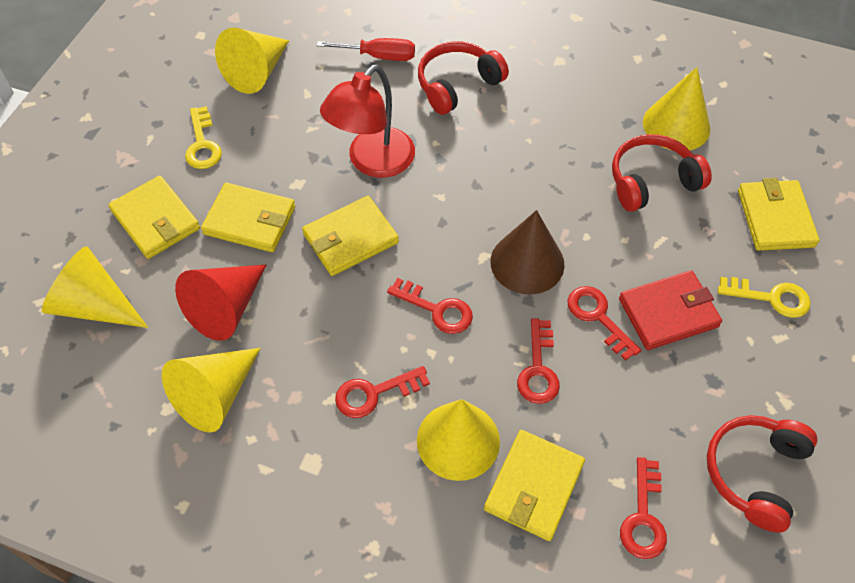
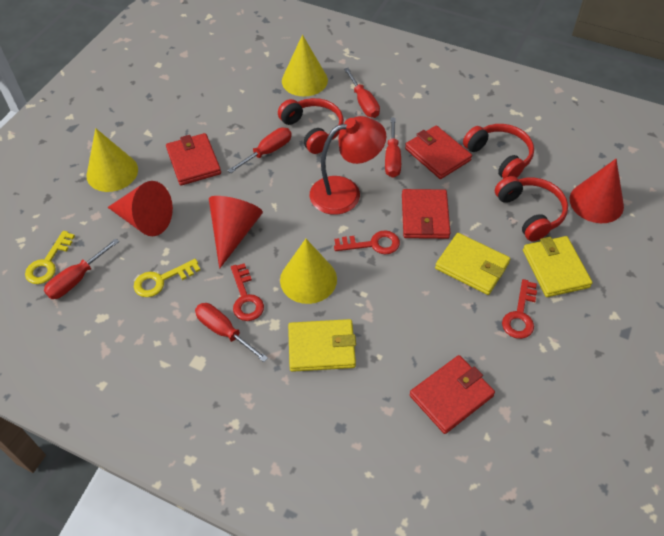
brown cone: [491,210,565,294] = 1 -> none = 0
red cone: [175,265,266,341] = 1 -> [107,181,173,236] [209,196,263,269] [570,159,624,223] = 3
red key: [335,366,430,418] [387,278,473,334] [517,318,560,404] [567,286,641,361] [620,457,667,559] = 5 -> [231,263,264,321] [334,230,400,254] [502,279,537,339] = 3
red screwdriver: [316,38,415,61] = 1 -> [44,238,119,299] [195,303,268,362] [228,127,292,173] [344,68,380,118] [385,118,401,178] = 5
red wallet: [619,270,722,350] = 1 -> [166,133,221,185] [402,189,450,239] [405,125,472,179] [409,355,495,434] = 4
yellow cone: [42,246,148,328] [162,348,261,432] [215,28,289,94] [417,399,500,481] [643,67,710,150] = 5 -> [87,128,138,192] [280,239,337,304] [282,35,328,97] = 3
yellow wallet: [108,176,200,259] [201,183,295,252] [302,196,399,276] [484,430,585,541] [738,178,820,251] = 5 -> [288,319,356,372] [435,233,510,295] [523,236,593,297] = 3

